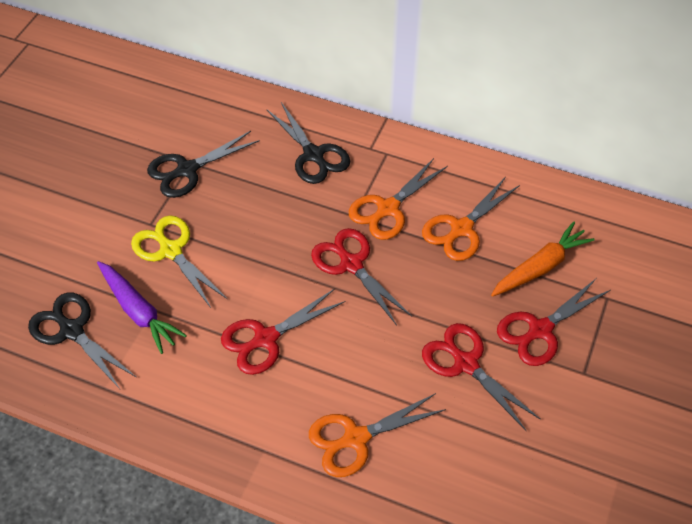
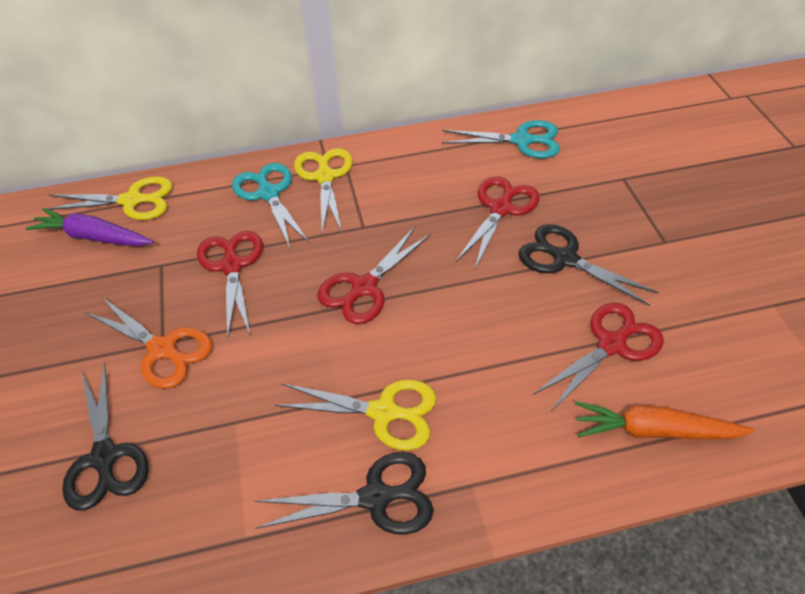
orange scissors: [309,393,446,477] [349,158,448,240] [422,177,520,261] = 3 -> [85,297,212,389] = 1
turquoise scissors: none = 0 -> [232,163,310,247] [442,120,560,158] = 2
yellow scissors: [131,215,227,308] = 1 -> [46,176,173,220] [275,380,437,451] [294,148,353,234] = 3

